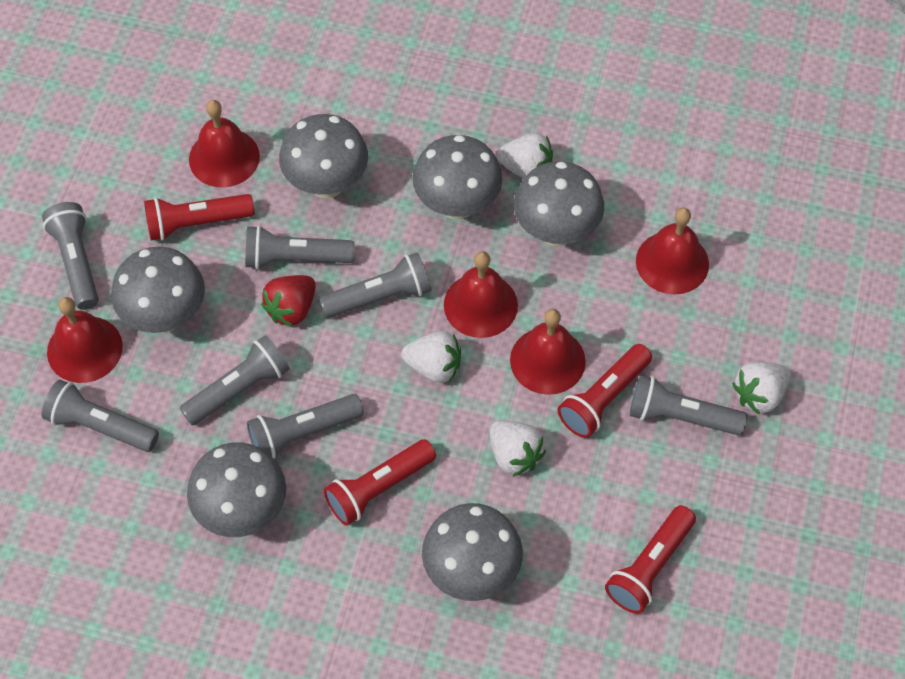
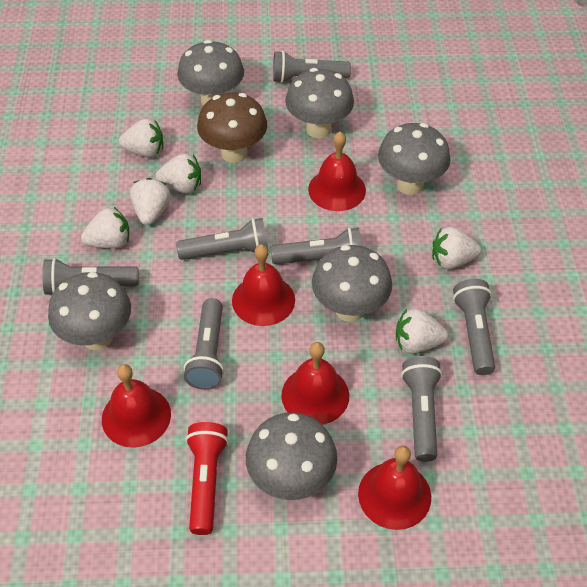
brown mushroom: none = 0 -> [197,92,267,163] = 1
red flashlight: [144,194,255,241] [324,439,436,526] [558,344,652,438] [605,505,696,614] = 4 -> [186,422,229,535] = 1
red strawberry: [261,275,316,327] = 1 -> none = 0
white strawberry: [401,331,461,383] [489,421,546,476] [496,133,553,179] [732,362,791,415] = 4 -> [81,207,130,249] [119,119,163,157] [130,178,171,225] [156,154,201,193] [396,308,448,354] [432,227,481,269] = 6

